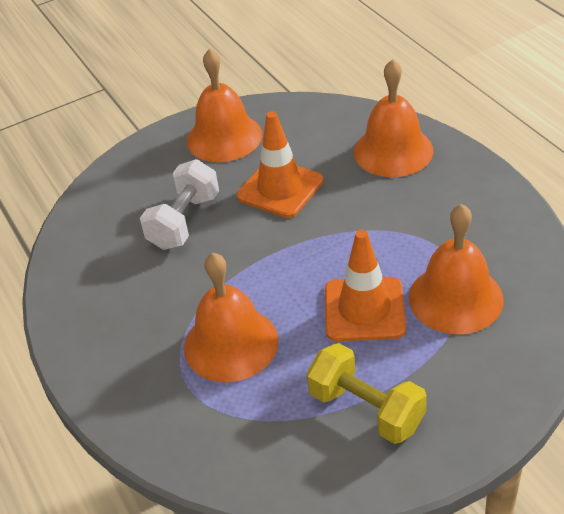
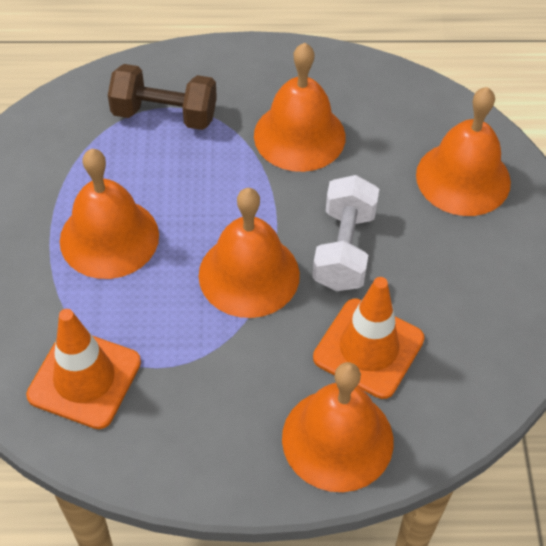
brown dumbbell: none = 0 -> [108,64,217,130] = 1
orange bell: [184,253,279,382] [187,48,262,162] [354,59,433,177] [409,204,504,335] = 4 -> [60,149,159,279] [199,188,300,318] [254,43,346,172] [282,362,394,492] [416,87,511,216] = 5
yellow dumbbell: [307,343,427,444] = 1 -> none = 0

